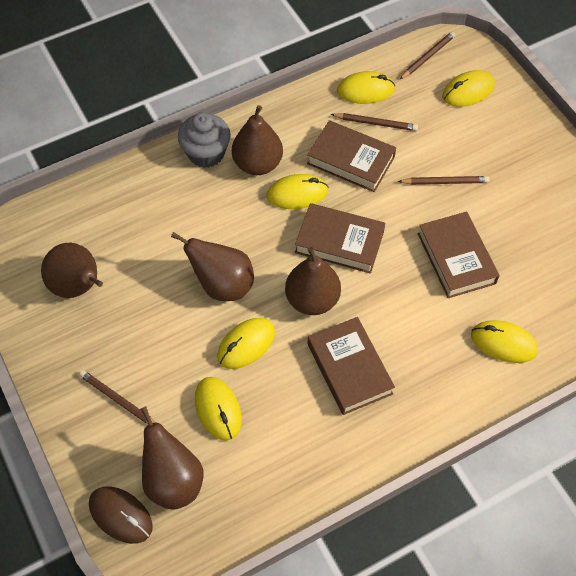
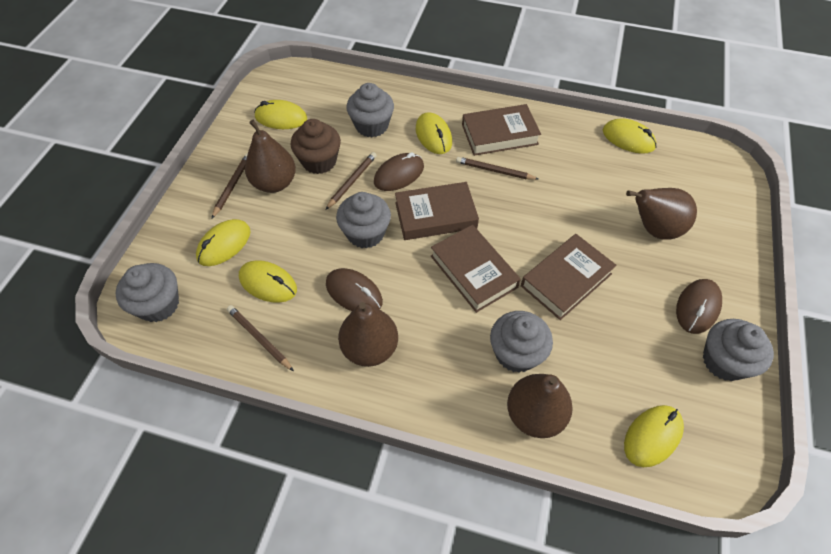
brown cupcake: none = 0 -> [290,119,341,174] = 1
brown mouse: [89,486,153,544] = 1 -> [326,268,383,311] [374,152,424,191] [676,279,722,334] = 3
brown pear: [41,243,103,298] [140,406,204,510] [171,232,254,301] [232,105,283,175] [285,247,341,315] = 5 -> [245,120,296,193] [338,302,398,367] [507,374,573,438] [626,188,697,240] = 4
grey cupcake: [178,112,231,168] = 1 -> [116,263,179,322] [336,192,391,249] [347,83,394,137] [490,311,553,373] [703,319,774,381] = 5

